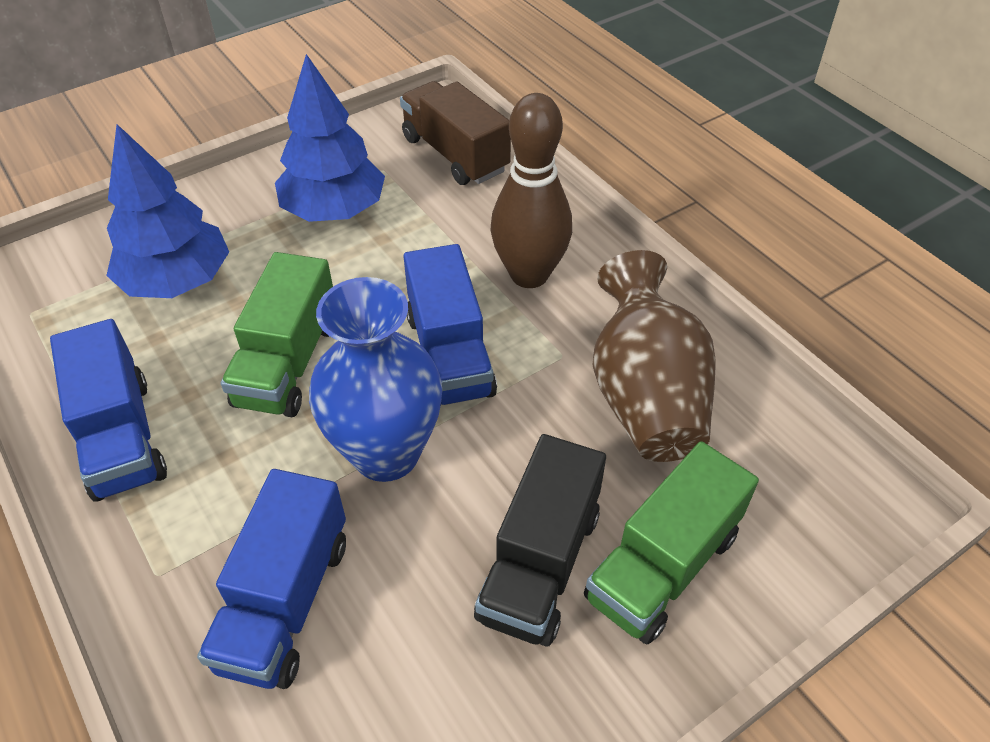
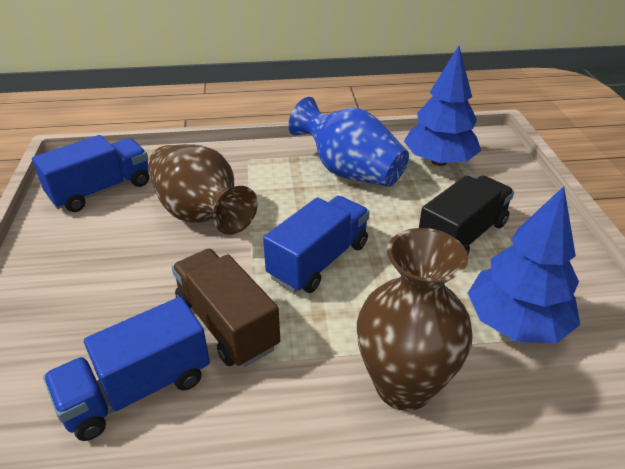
brown bowling pin: [490,93,572,288] = 1 -> none = 0
brown vase: [592,250,716,462] = 1 -> [147,144,258,235] [357,228,473,411] = 2
green truck: [221,252,333,417] [584,441,759,644] = 2 -> none = 0

